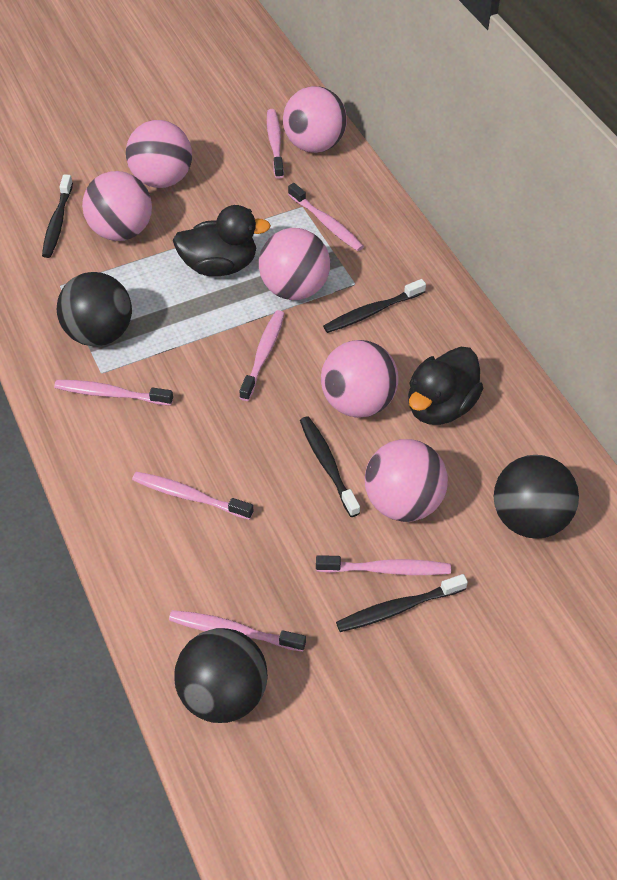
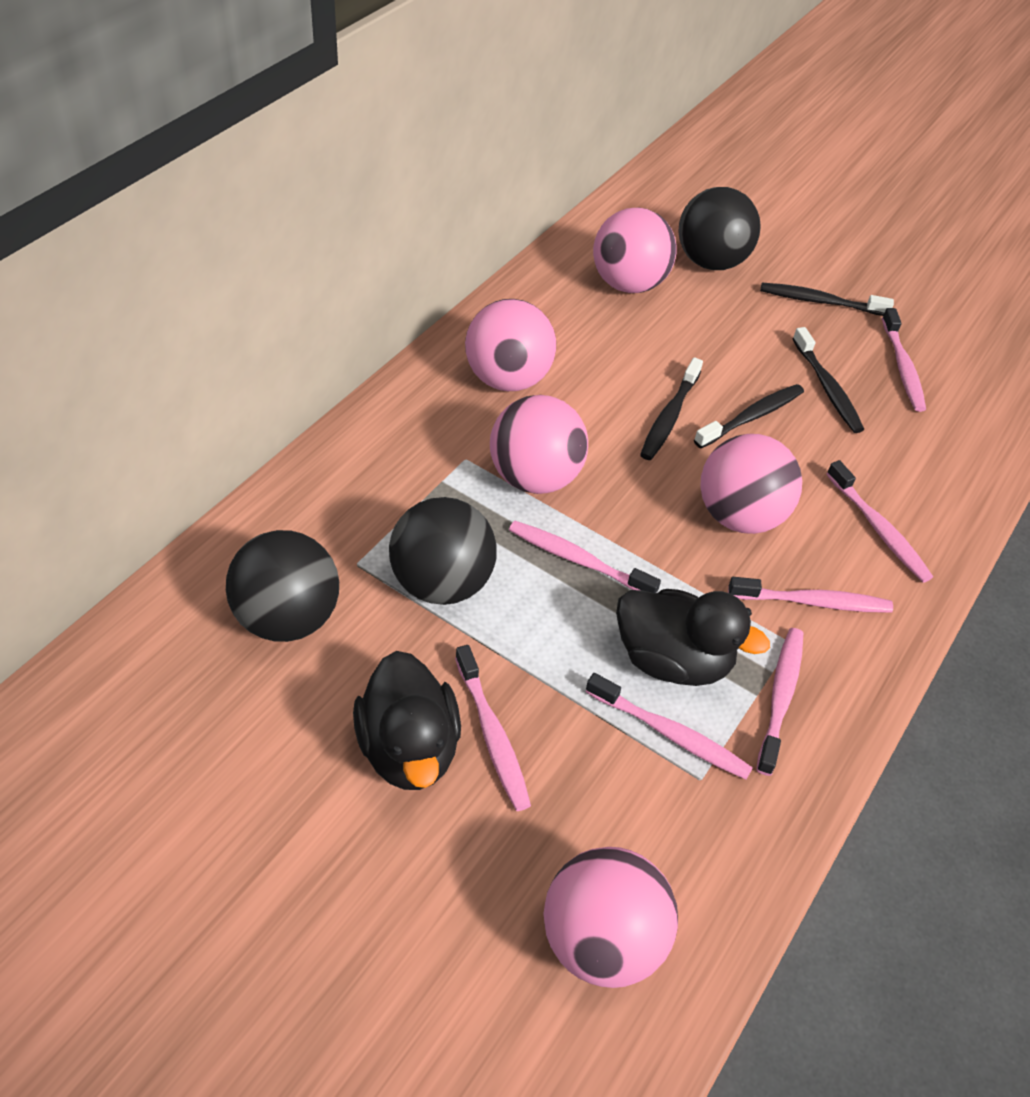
pink ball: [82,171,152,241] [126,120,192,188] [259,228,330,300] [283,86,347,153] [321,340,398,418] [365,439,448,522] = 6 -> [465,299,556,391] [490,395,588,494] [543,847,678,988] [593,208,676,293] [700,434,802,534] = 5

